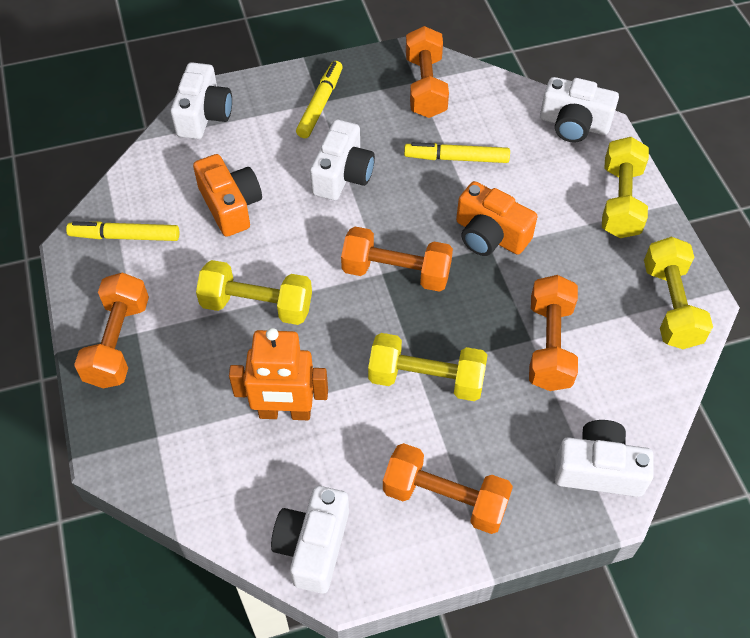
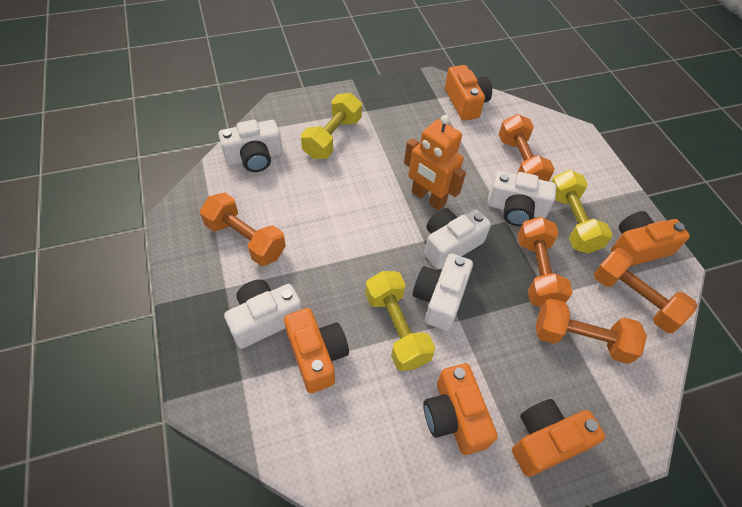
orange camera: [193,154,262,237] [456,181,537,256] = 2 -> [284,308,349,393] [423,363,497,455] [445,65,492,121] [512,399,605,477] [611,211,690,266] = 5
yellow dumbbell: [196,260,312,325] [368,333,487,401] [602,137,649,238] [644,237,713,349] = 4 -> [301,93,362,159] [365,271,435,371] [552,170,613,254] = 3
yellow marker: [66,221,179,241] [296,61,343,138] [404,142,510,163] = 3 -> none = 0

